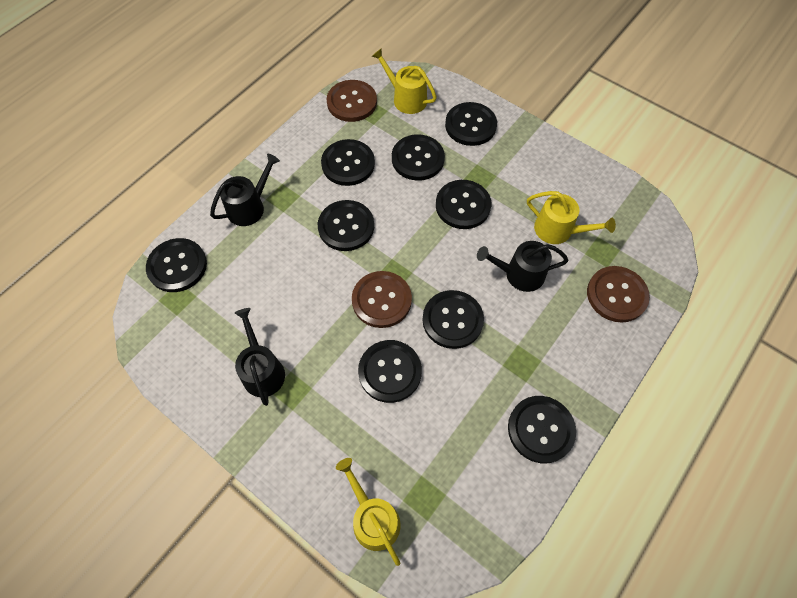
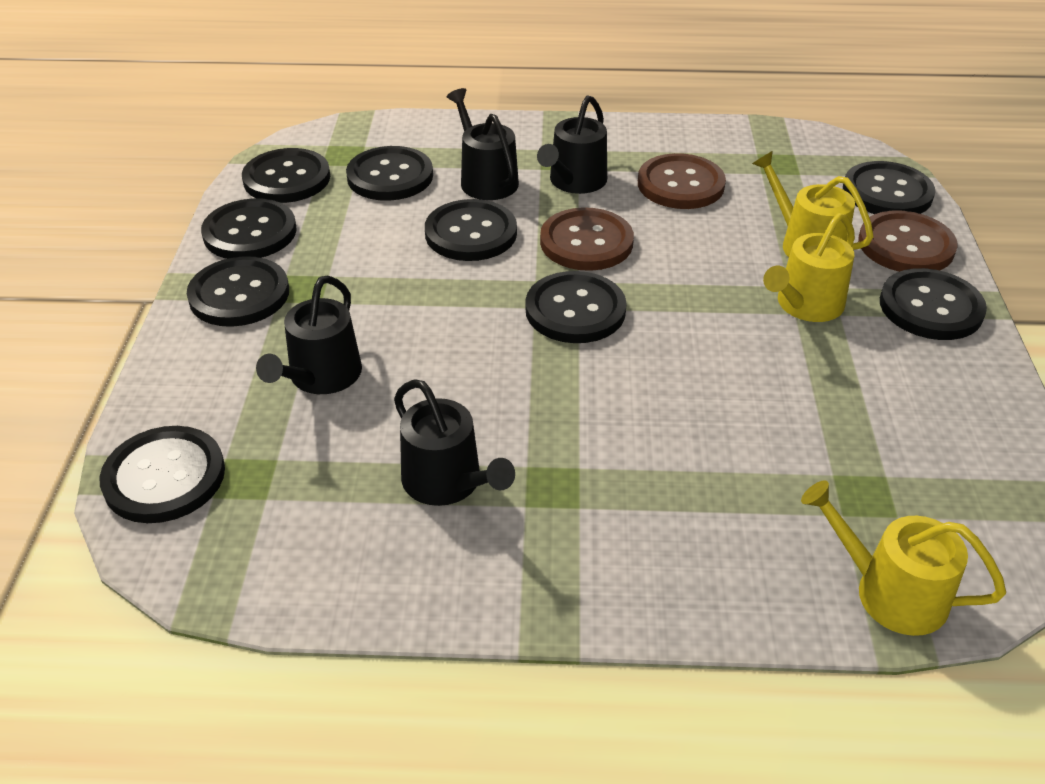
black watering can: [210,154,280,226] [235,308,285,406] [477,241,569,292] = 3 -> [256,276,362,394] [394,379,515,506] [447,88,519,200] [537,95,607,194] = 4

